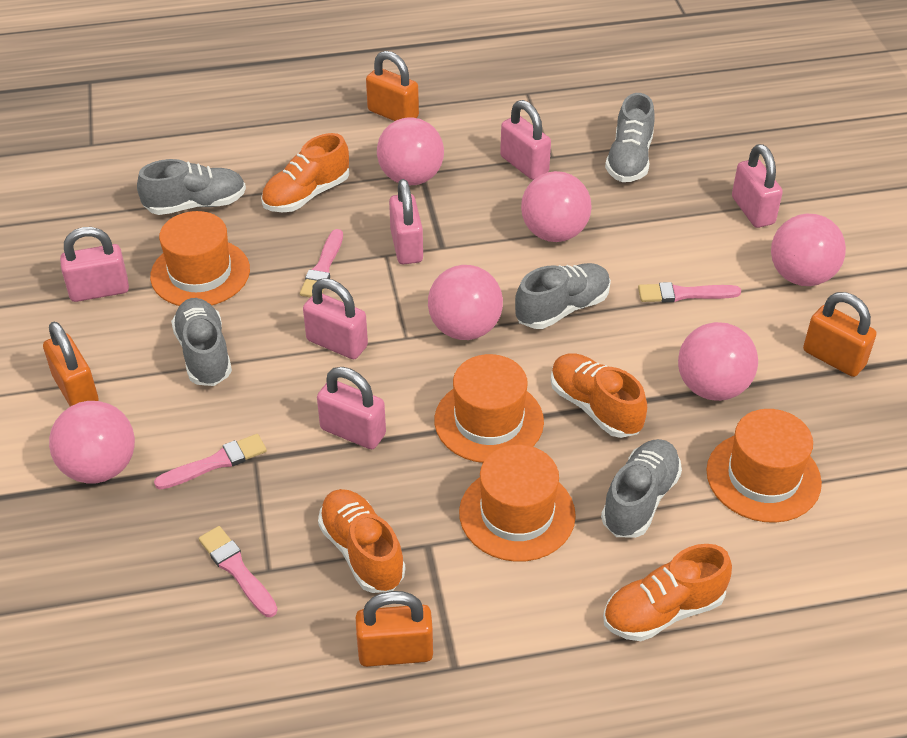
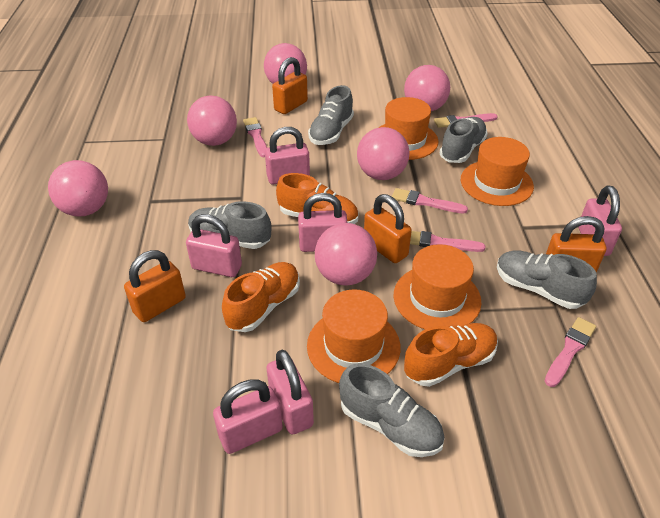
orange shoe: [261,133,349,212] [318,489,405,593] [551,353,647,438] [603,544,732,641] = 4 -> [222,262,300,332] [276,173,358,224] [404,323,498,387] = 3
pink brush: [154,434,267,490] [199,526,278,617] [300,229,343,297] [638,282,741,302] = 4 -> [243,117,267,157] [392,188,468,214] [410,231,485,252] [434,113,498,128] [545,317,596,387] = 5

